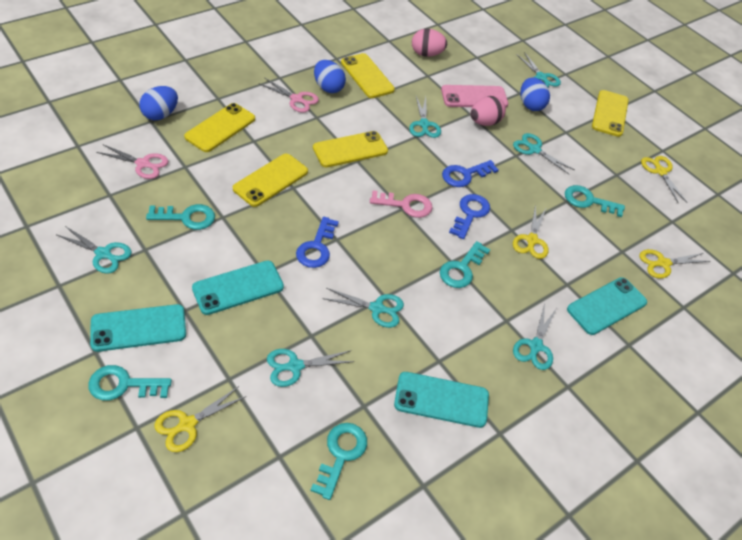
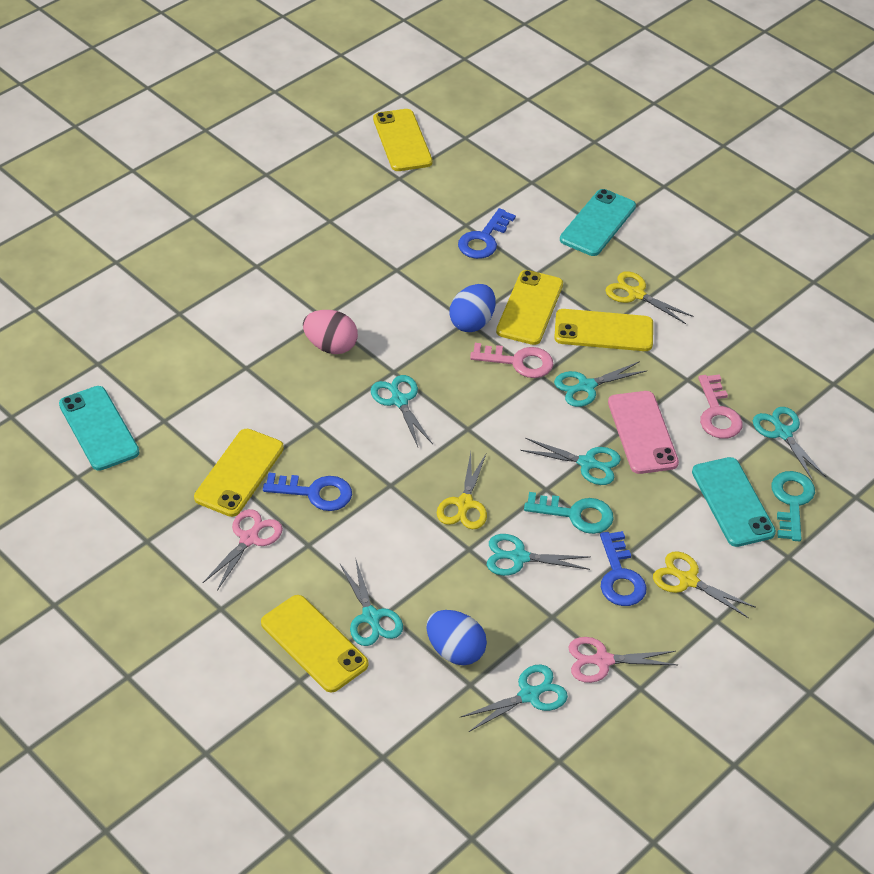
blue egg: [139,86,178,120] [314,60,346,93] [520,77,550,111] = 3 -> [426,610,487,665] [449,284,495,332] = 2
pink egg: [412,29,447,57] [471,96,506,126] = 2 -> [303,310,358,354] = 1
pink key: [370,190,433,218] = 1 -> [470,343,553,378] [698,374,743,439] = 2
turquoise key: [88,365,172,401] [146,204,215,230] [311,423,367,500] [440,241,490,288] [565,185,625,217] = 5 -> [524,492,614,534] [771,471,815,541] = 2
turquoise phone: [90,304,186,352] [192,261,284,315] [394,372,489,428] [567,277,647,335] = 4 -> [59,386,139,471] [560,189,636,256] [692,457,776,547] = 3
yellow scissors: [154,386,247,452] [513,205,549,259] [639,249,710,279] [641,156,688,203] = 4 -> [437,452,487,529] [605,271,693,324] [653,551,756,618] = 3

